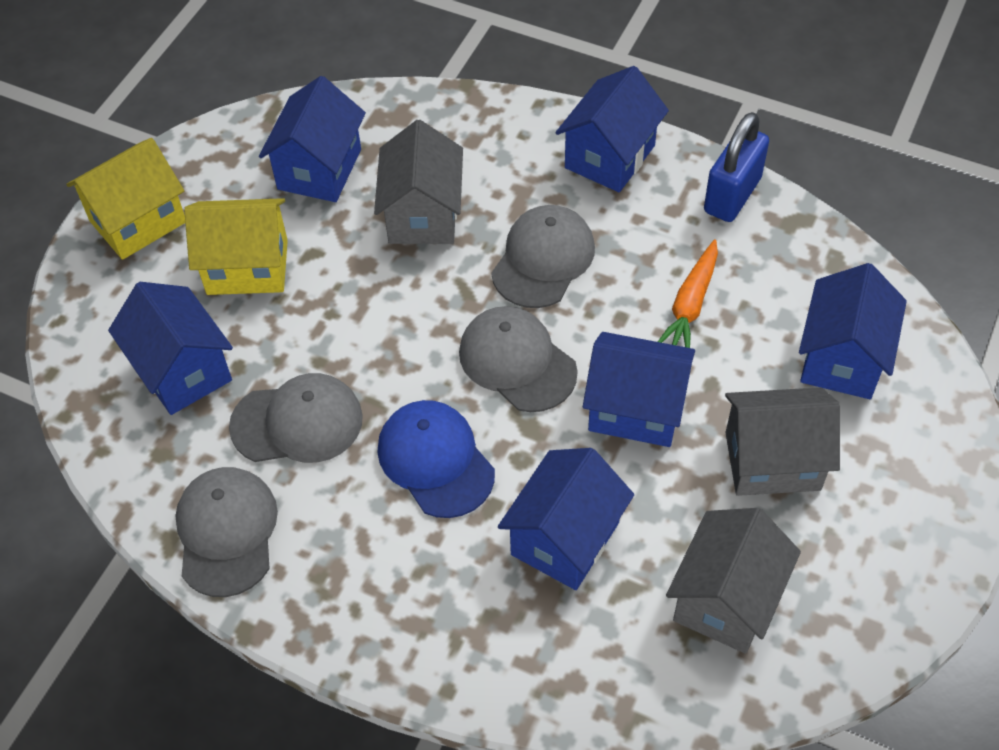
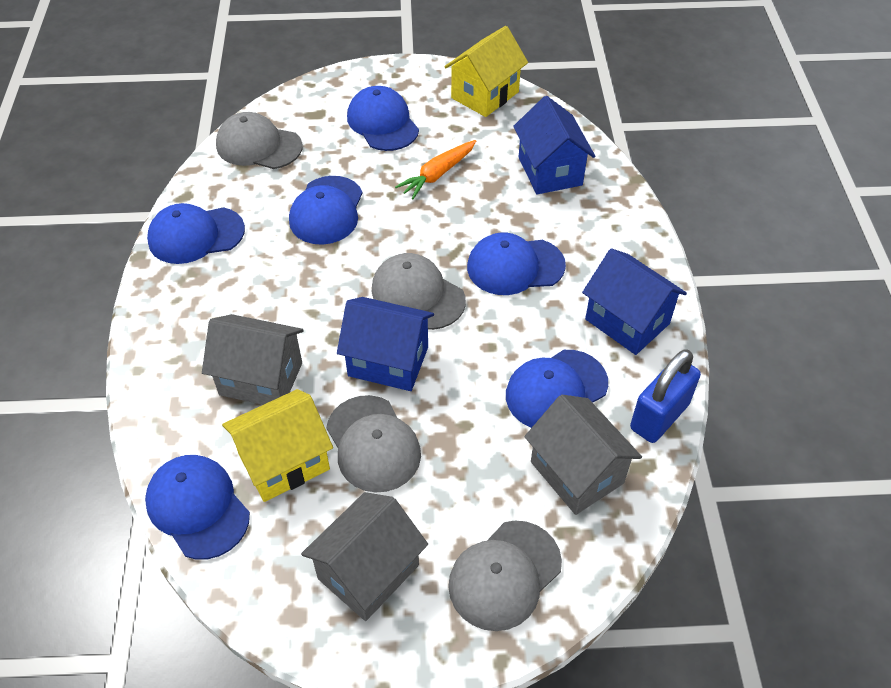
blue cap: [377,400,495,518] = 1 -> [145,455,250,560] [147,203,245,264] [289,176,363,245] [347,86,419,151] [467,232,566,295] [506,350,608,428] = 6
blue house: [108,282,233,415] [259,76,366,202] [498,448,634,590] [556,66,669,192] [583,332,695,447] [799,263,907,399] = 6 -> [337,297,434,391] [513,96,595,194] [582,248,687,355] = 3

